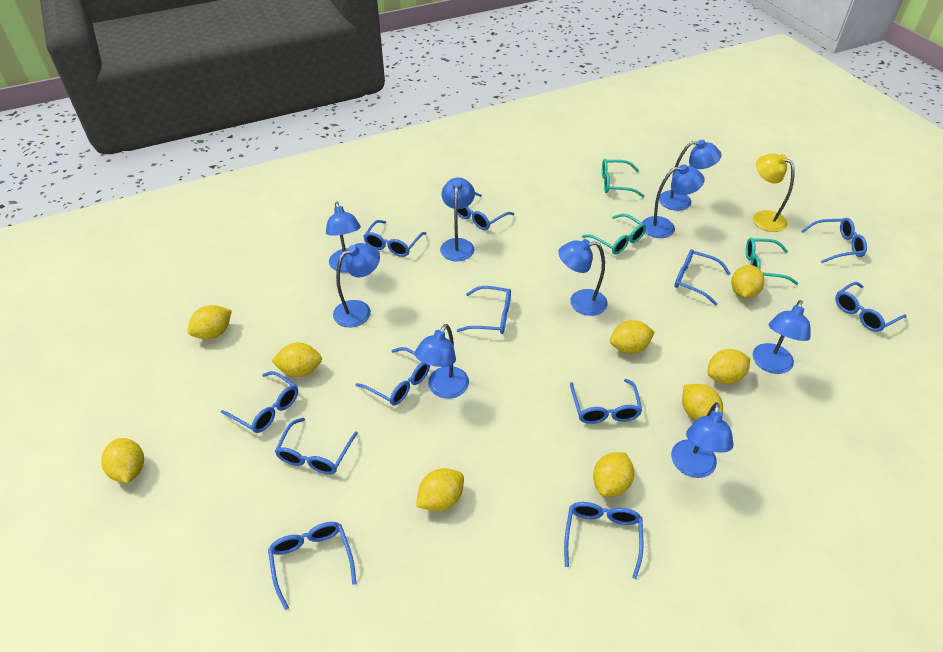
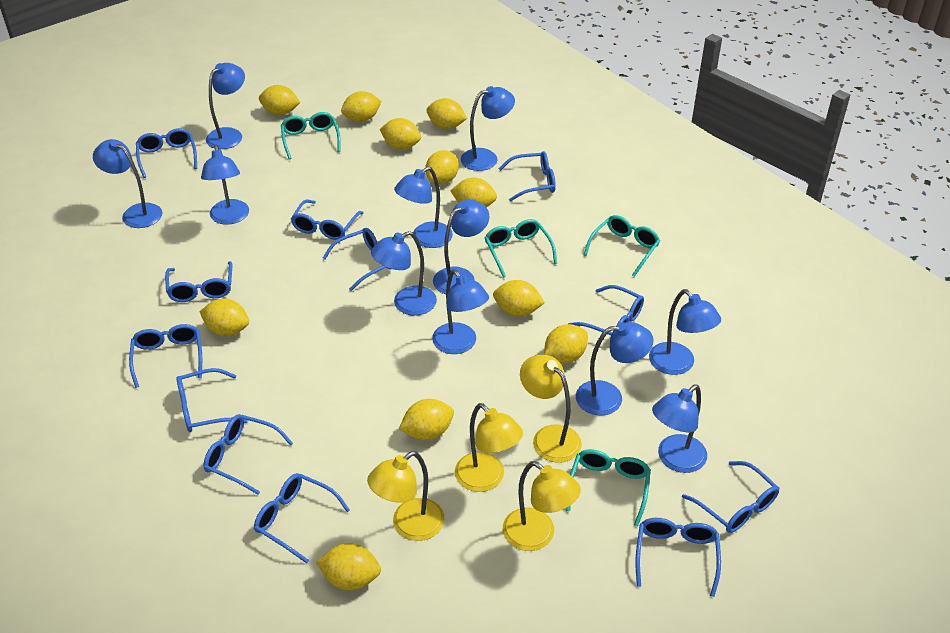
blue lamp: [326,202,361,273] [333,243,380,327] [415,324,469,399] [440,177,475,261] [559,239,608,316] [642,164,705,238] [659,140,722,211] [671,402,733,478] [753,300,810,374] = 9 -> [93,139,163,228] [201,145,249,225] [206,63,245,149] [371,231,437,316] [394,167,453,248] [432,269,489,354] [433,200,489,294] [461,86,515,171] [576,322,654,415] [649,289,721,375] [652,385,707,473] = 11
turquoise glasses: [582,214,646,255] [602,159,644,197] [746,238,798,285] = 3 -> [281,112,341,160] [485,219,557,278] [566,449,651,526] [584,215,660,277] = 4
yellow lamp: [753,153,795,232] = 1 -> [367,451,444,541] [455,403,523,492] [503,461,581,551] [520,355,582,463] = 4
yellow lemon: [101,438,144,483] [187,305,232,339] [272,342,322,377] [416,468,464,511] [593,452,634,497] [610,320,655,354] [682,384,723,421] [707,349,750,384] [731,265,765,299] = 9 -> [200,299,249,336] [259,85,300,115] [316,543,381,590] [341,91,381,122] [380,118,421,150] [399,399,454,440] [425,150,459,184] [426,98,467,129] [451,177,497,208] [493,280,545,316] [544,324,588,363] = 11

